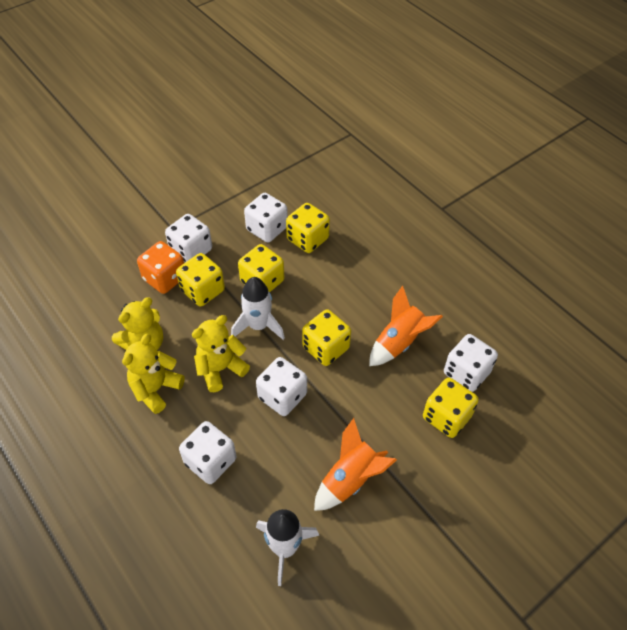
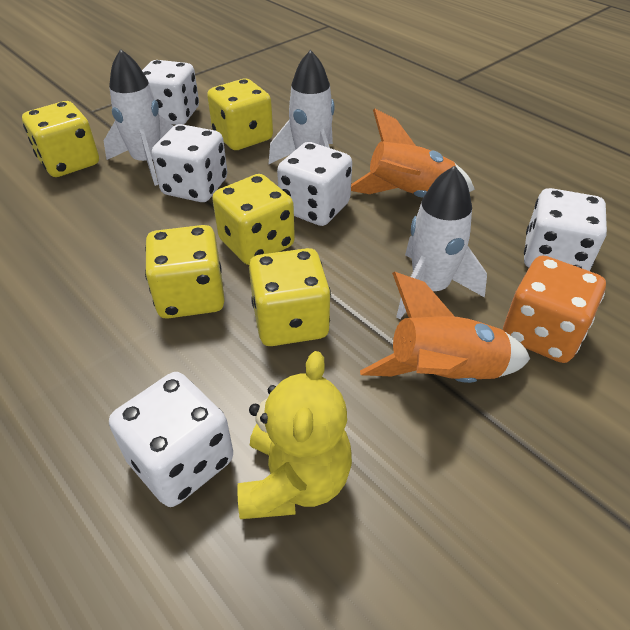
white rocket: [231,277,285,340] [256,509,319,586] = 2 -> [104,49,173,186] [268,50,335,165] [396,166,487,319] = 3
yellow teddy bear: [112,297,163,350] [122,334,185,414] [192,315,250,392] = 3 -> [237,351,352,519] = 1

